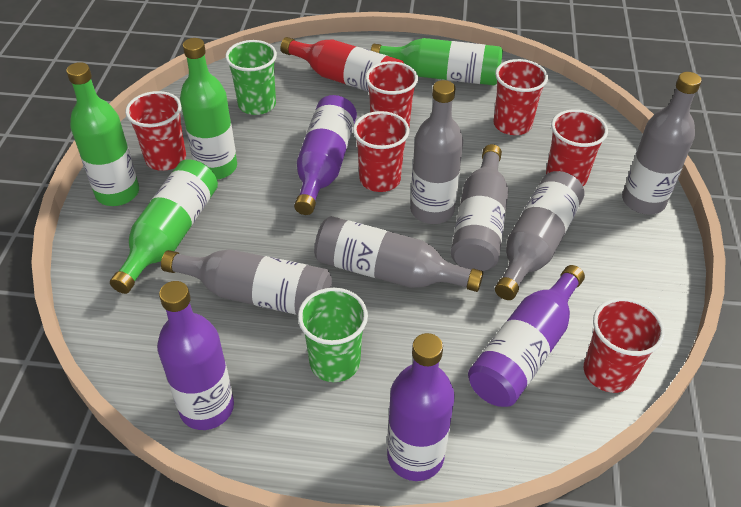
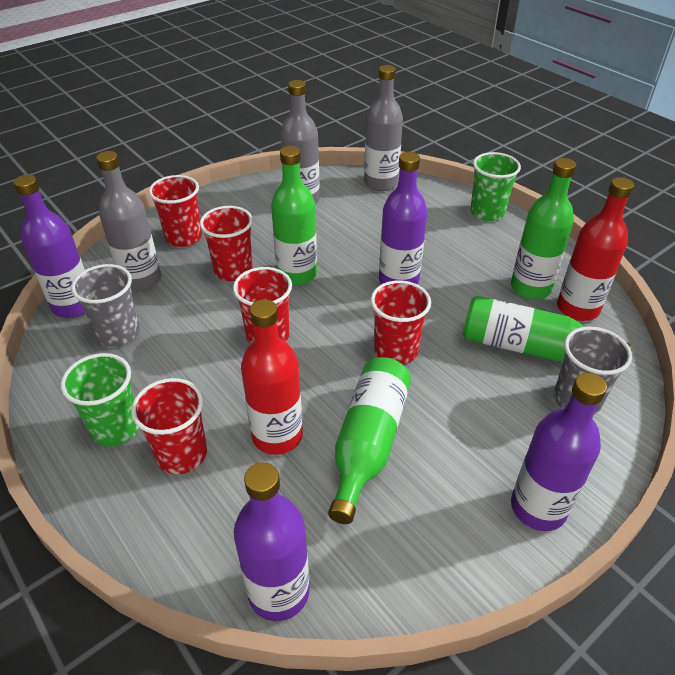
grey bottle: [161,249,332,315] [314,216,483,292] [410,80,463,224] [451,144,509,271] [495,171,584,300] [622,72,702,215] = 6 -> [96,151,161,291] [280,80,320,204] [364,65,403,191] = 3
grey cup: none = 0 -> [71,264,140,347] [554,327,632,415] = 2
red bottle: [281,37,404,92] = 1 -> [241,299,303,455] [557,177,634,321] = 2
red cup: [125,91,186,171] [353,111,410,192] [365,61,418,127] [493,59,548,135] [546,109,608,186] [584,298,665,393] = 6 -> [131,378,207,474] [149,175,202,247] [200,206,253,281] [233,267,292,344] [371,280,431,365] = 5

